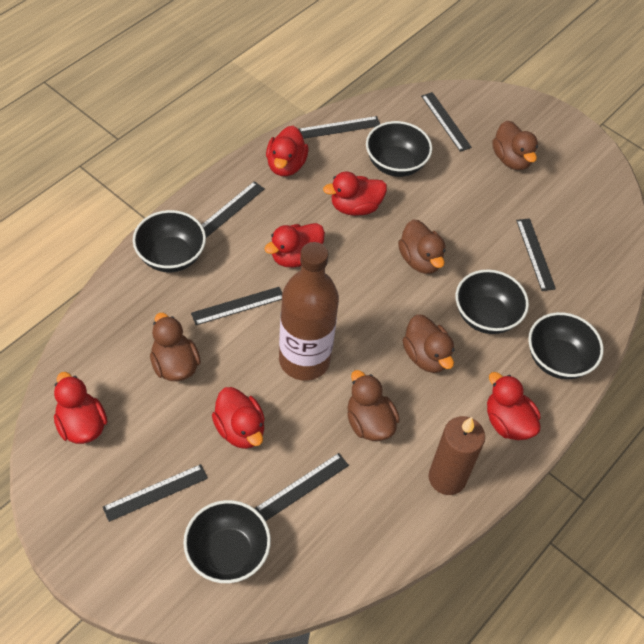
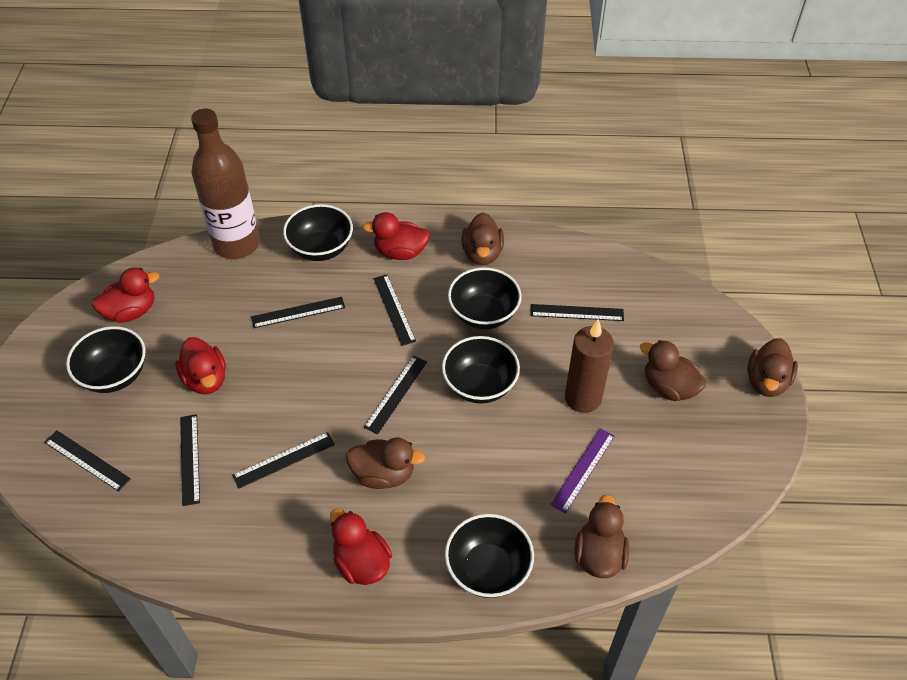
purple ruler: none = 0 -> [550,428,615,513] = 1
red duck: [54,372,107,444] [212,387,265,449] [264,223,325,268] [266,126,309,176] [323,172,387,216] [487,372,540,440] = 6 -> [92,268,159,323] [175,337,226,394] [330,508,392,585] [362,212,430,260] = 4

